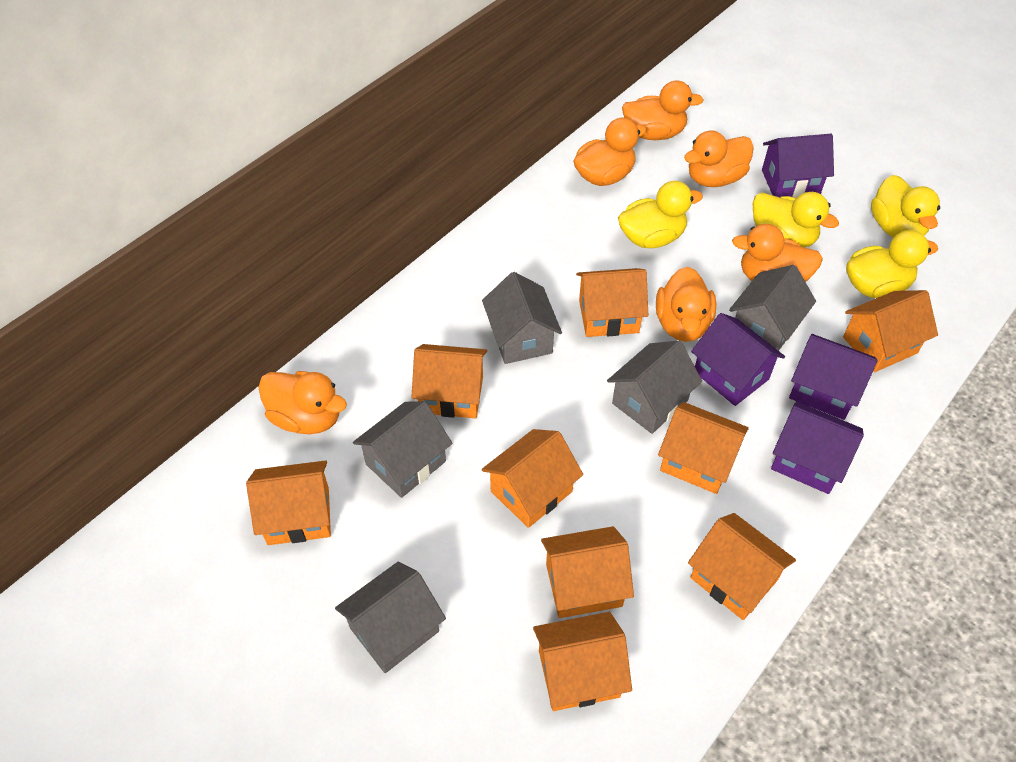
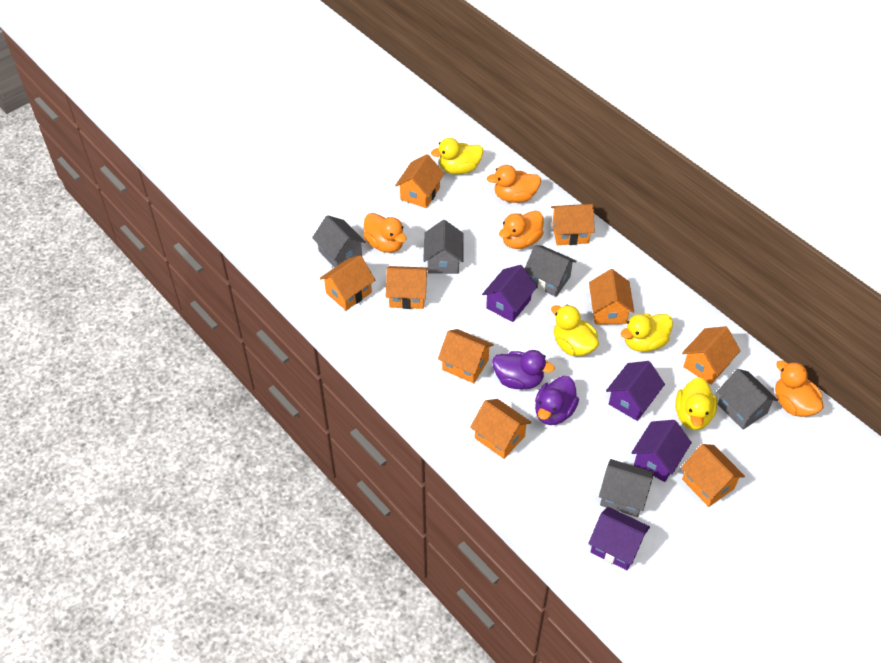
orange duck: [258,371,347,434] [573,118,646,186] [622,80,704,140] [656,267,716,342] [684,130,754,187] [732,224,823,282] = 6 -> [363,213,406,253] [487,165,541,203] [499,210,544,249] [775,360,824,417] = 4
purple duck: none = 0 -> [492,350,555,389] [535,376,579,425] = 2

